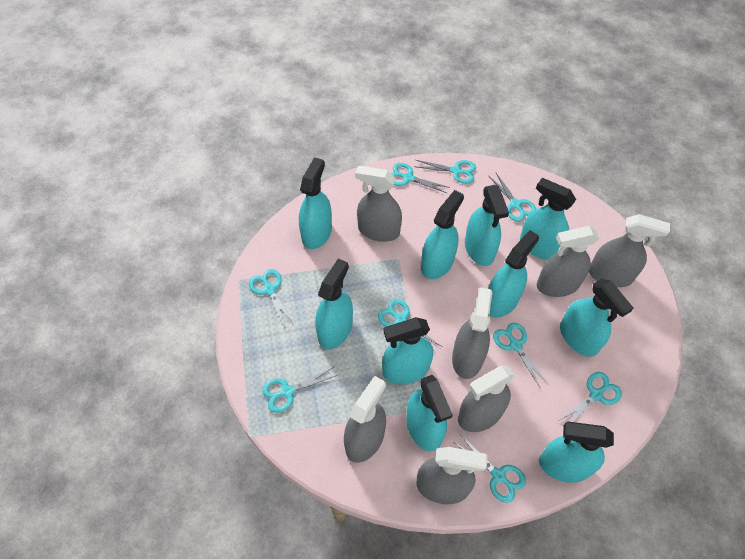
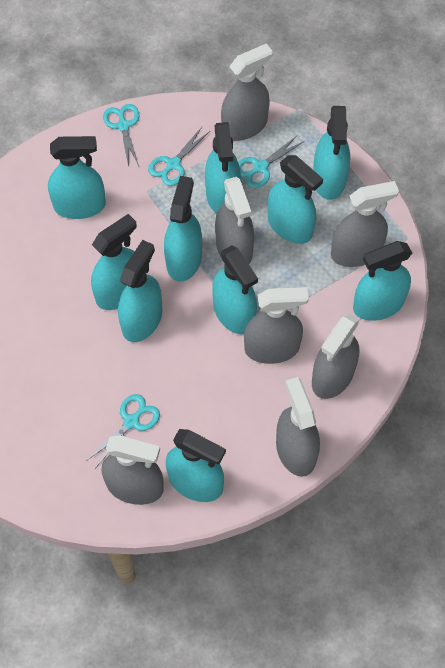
turquoise scissors: [249,269,295,328] [262,367,337,413] [378,299,441,353] [391,163,450,193] [414,160,476,184] [454,434,526,503] [489,173,536,222] [493,323,549,387] [558,372,622,422] = 9 -> [86,394,160,467] [103,104,139,167] [148,127,210,186] [238,135,305,188] = 4

